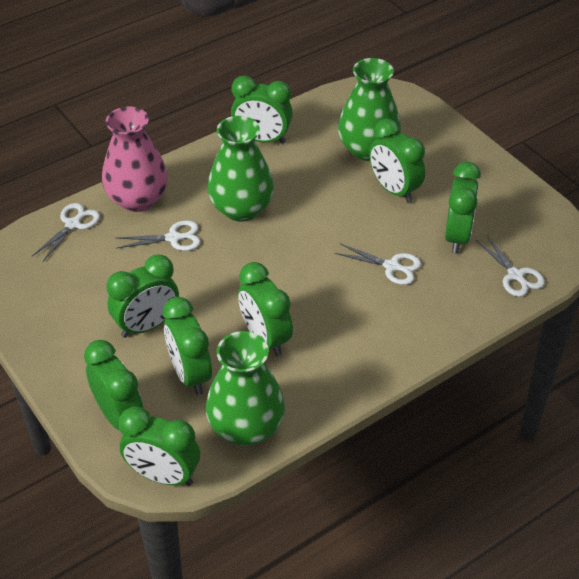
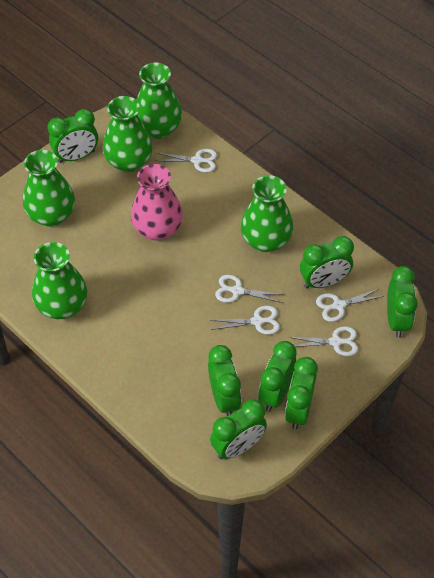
green clock: [84,340,144,430] [107,254,179,338] [119,406,200,486] [163,297,212,395] [231,76,293,144] [238,262,293,356] [369,119,425,203] [445,162,481,253] = 8 -> [47,109,98,163] [208,345,241,417] [210,399,267,459] [258,341,297,412] [285,357,318,430] [300,236,354,289] [387,266,418,338] = 7
green vase: [206,331,285,446] [207,116,274,222] [338,58,401,161] = 3 -> [23,150,75,226] [32,242,87,319] [103,96,153,172] [136,63,182,139] [241,175,294,252] = 5
white scissors: [32,203,100,261] [117,220,201,251] [335,244,421,285] [476,235,545,297] = 4 -> [155,149,217,172] [211,306,280,335] [215,275,284,303] [288,326,358,356] [316,288,384,322] = 5

